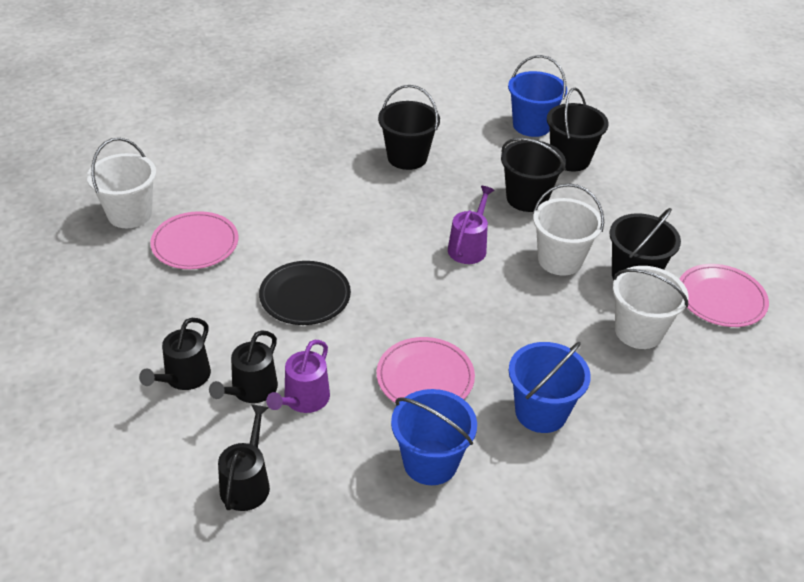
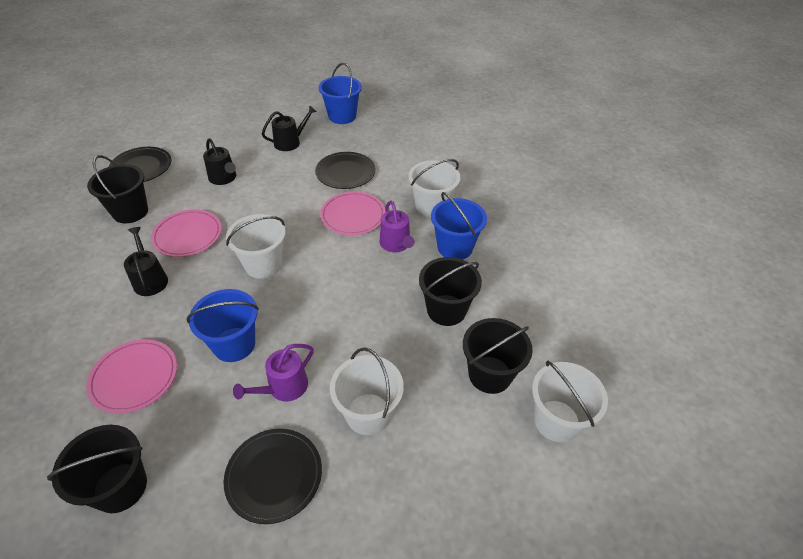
black plate: [259,261,351,325] = 1 -> [109,147,171,182] [224,429,322,524] [315,152,376,189] = 3
white bucket: [87,138,156,228] [533,183,604,276] [613,266,689,349] = 3 -> [226,214,286,279] [330,347,404,435] [408,159,461,218] [532,361,608,442] = 4

